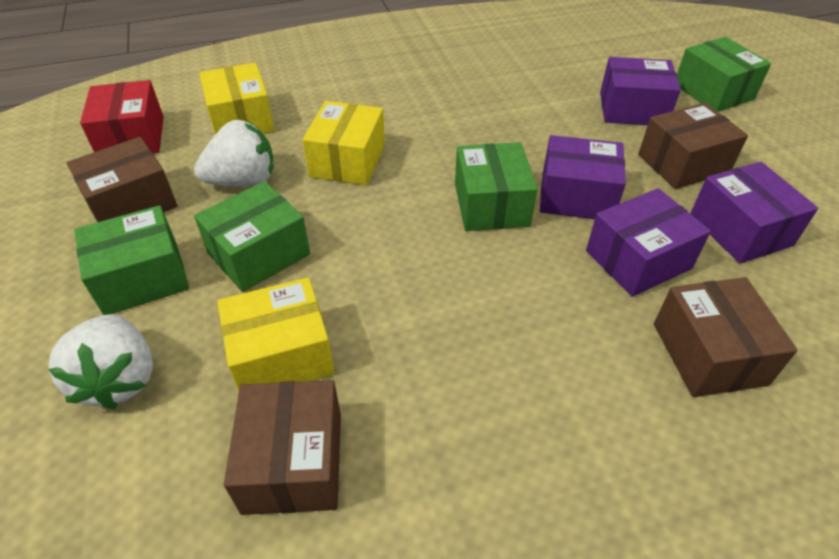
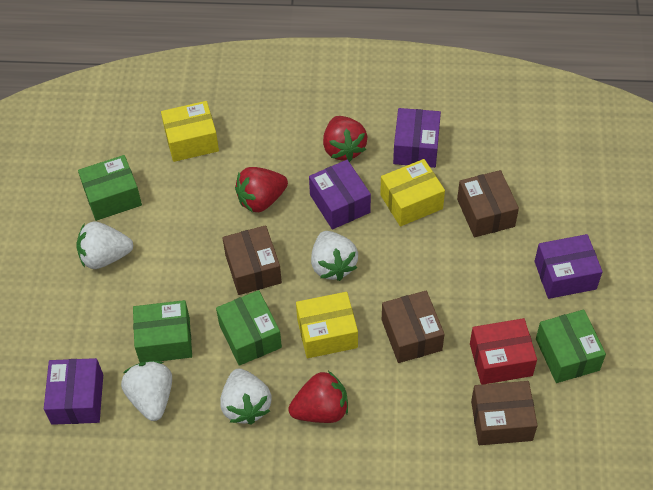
red strawberry: none = 0 -> [235,167,288,213] [288,371,348,423] [323,116,367,162] = 3
white strawberry: [48,314,153,409] [194,120,274,187] = 2 -> [76,221,133,269] [121,361,172,421] [220,369,272,425] [311,231,358,281] = 4

